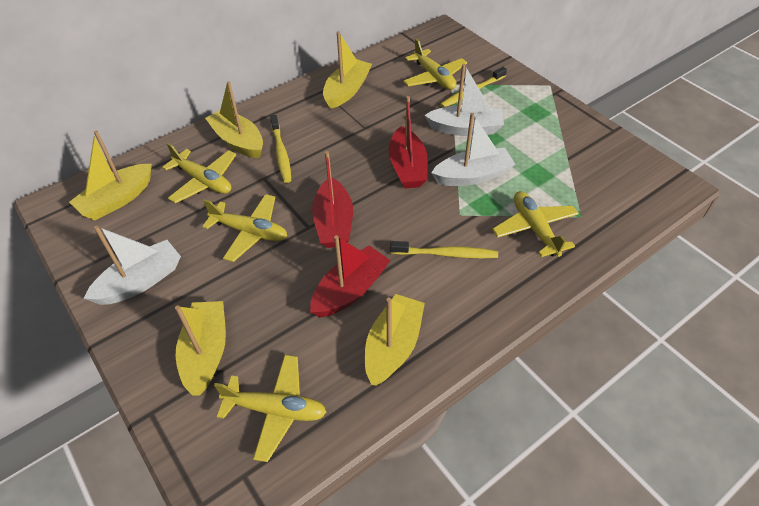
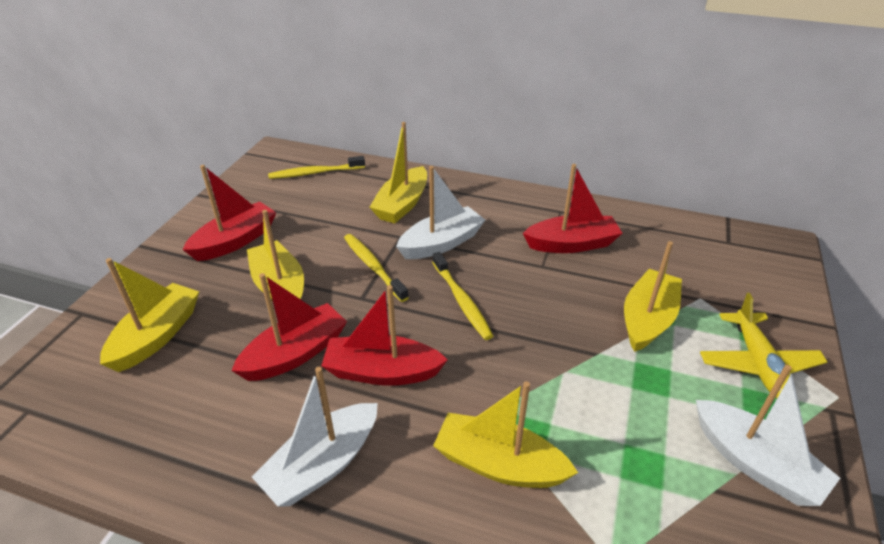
red boat: [310,235,391,317] [312,151,353,248] [389,96,428,189] = 3 -> [183,165,277,261] [231,273,347,381] [321,285,448,386] [523,164,623,253] = 4
yellow plane: [162,143,236,203] [202,194,287,262] [214,355,327,462] [403,39,467,90] [492,191,579,257] = 5 -> [700,293,827,398] = 1

